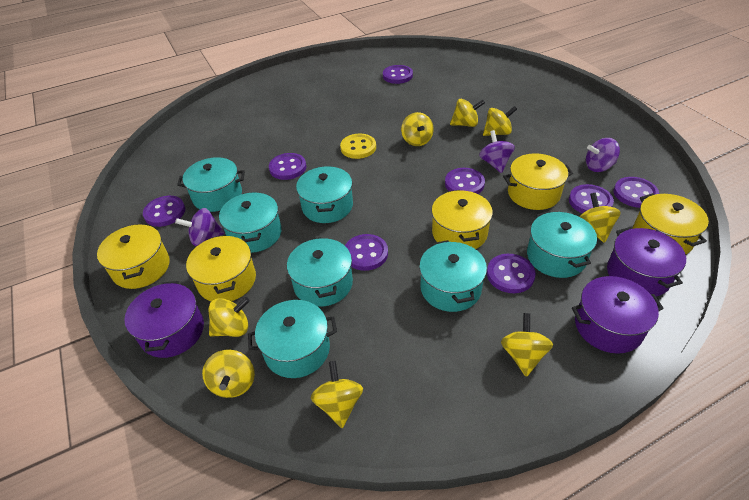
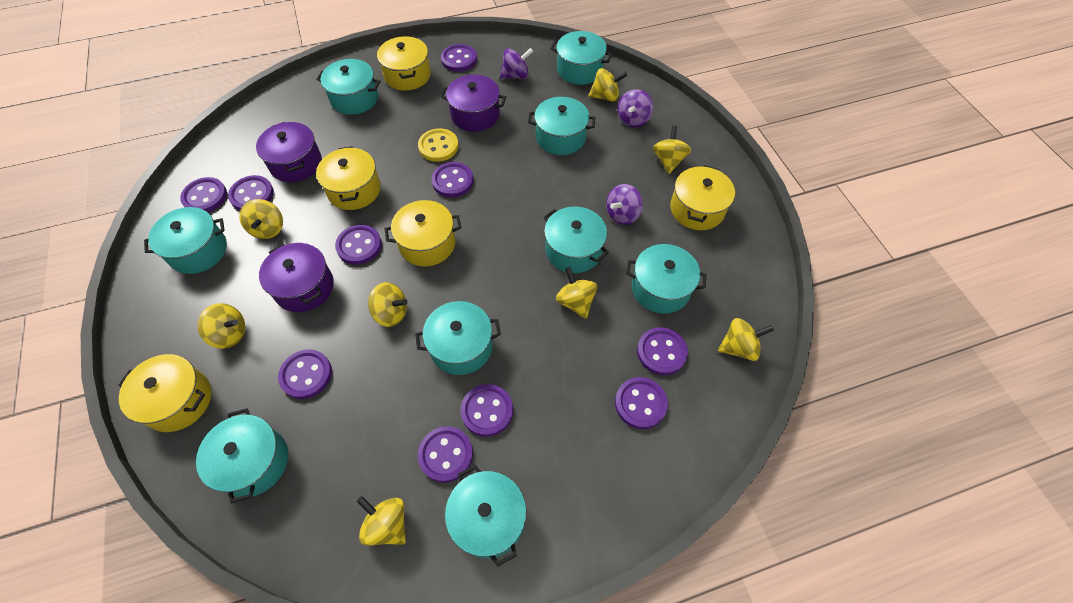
purple button: [143,196,185,227] [269,153,306,180] [345,234,388,271] [383,65,413,84] [445,168,485,194] [487,254,536,293] [569,184,614,214] [614,177,659,208] = 8 -> [180,177,227,212] [228,175,274,210] [278,349,332,399] [335,225,382,265] [418,426,473,483] [431,162,474,198] [441,44,477,72] [460,384,513,437] [615,377,668,429] [637,327,688,375] = 10
turquoise pot: [177,157,245,212] [219,192,282,253] [248,300,337,378] [287,237,353,307] [296,166,353,223] [419,240,487,312] [527,211,597,278] = 7 -> [144,207,227,274] [196,408,288,503] [316,59,381,115] [415,301,501,375] [445,465,527,566] [528,97,595,155] [543,206,609,273] [550,31,612,85] [626,244,707,314] = 9

